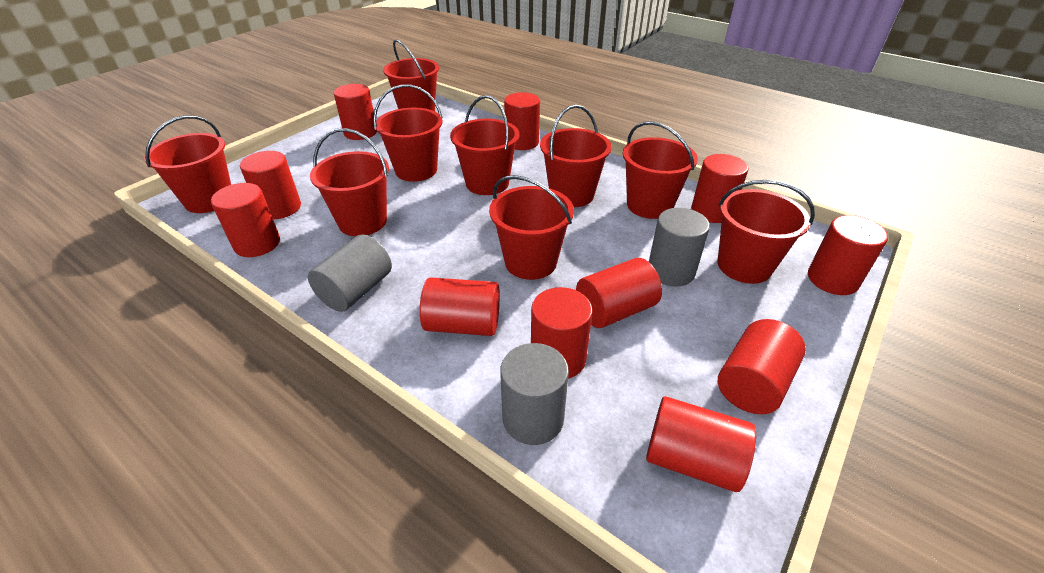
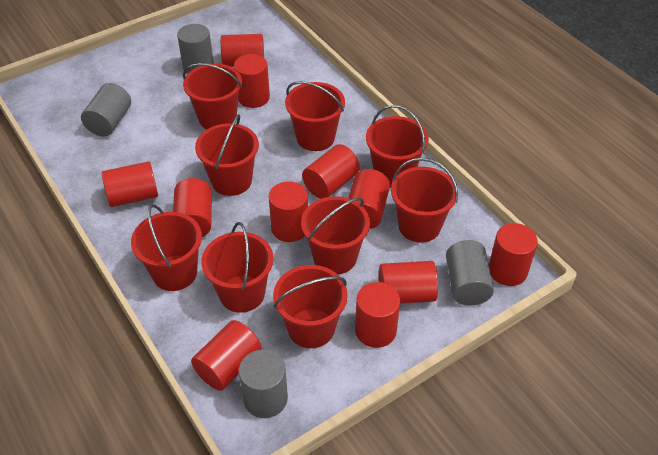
grey cylinder: [308,234,392,312] [500,343,569,445] [649,208,710,286] = 3 -> [81,83,131,136] [177,24,214,74] [239,350,288,418] [446,240,494,306] = 4

